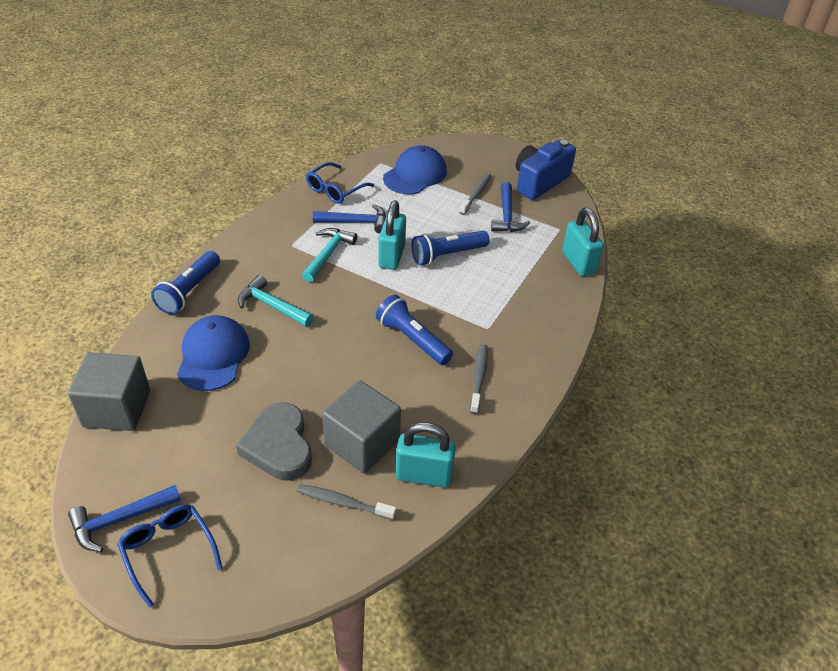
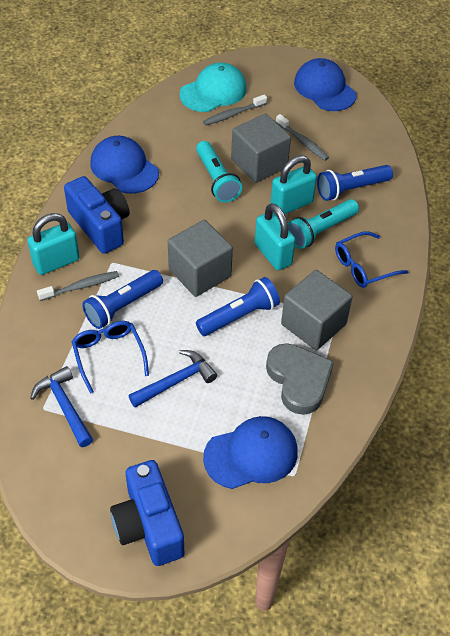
blue camera: [516,139,576,200] = 1 -> [64,176,129,254] [110,460,184,566] = 2
blue cap: [177,315,250,391] [383,145,447,194] = 2 -> [90,136,159,194] [203,416,298,489] [294,58,356,111] = 3
blue hammer: [68,485,181,552] [313,204,386,234] [491,182,530,232] = 3 -> [30,366,93,447] [129,350,217,408] = 2
grey cube: [68,352,150,431] [322,380,401,473] = 2 -> [168,220,233,297] [231,114,291,183] [281,270,352,350] = 3
turquoise cap: none = 0 -> [180,63,247,112] = 1
turquoise flashlight: none = 0 -> [196,141,242,202] [288,199,359,249] = 2
turquoise hammer: [238,275,314,327] [302,228,357,282] = 2 -> none = 0

